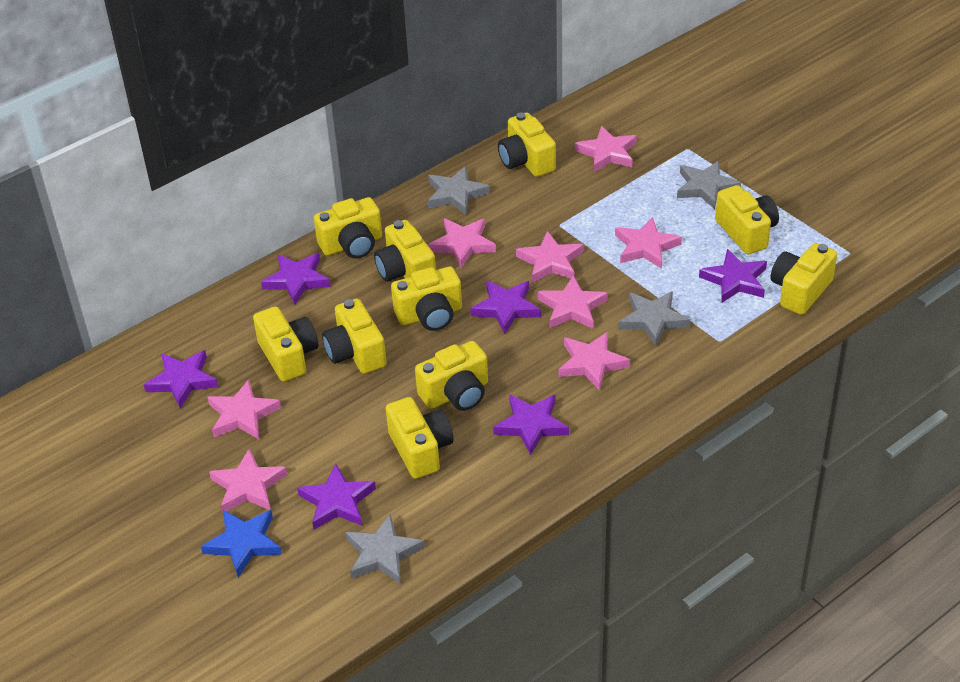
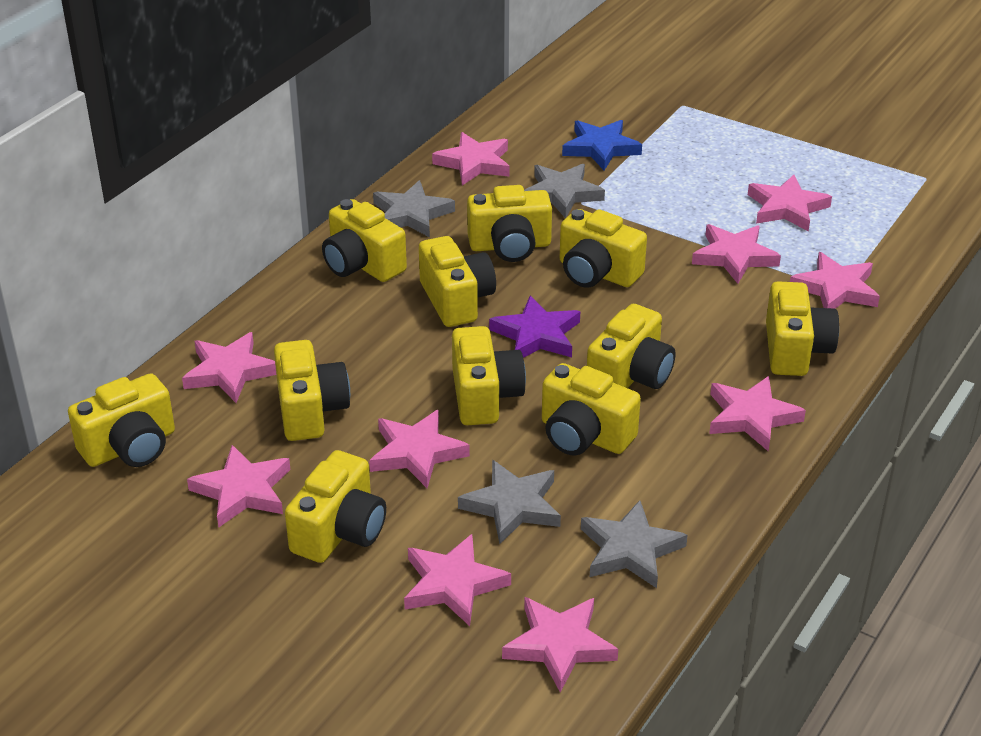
pink star: [207,379,281,439] [209,449,287,513] [429,219,496,268] [516,231,583,283] [538,275,608,329] [558,332,630,391] [575,126,637,172] [615,217,682,269] = 8 -> [182,332,276,403] [187,445,290,527] [369,410,470,488] [404,534,511,626] [432,132,510,185] [502,597,618,693] [692,224,781,284] [709,376,806,451] [748,175,832,232] [790,252,880,309] = 10
purple star: [144,350,218,409] [261,253,330,305] [297,464,376,530] [470,280,541,334] [493,394,569,455] [699,249,767,303] = 6 -> [489,295,580,358] = 1
yellow camera: [253,306,318,382] [314,197,382,259] [322,299,387,374] [374,220,436,281] [386,397,453,479] [391,267,462,331] [415,341,488,411] [498,112,556,177] [715,185,779,254] [771,243,837,315] = 10 -> [68,373,175,467] [274,340,350,441] [285,450,386,563] [322,199,407,282] [419,236,496,327] [452,326,526,425] [467,185,552,262] [542,363,641,456] [560,209,647,288] [587,304,676,389] [766,281,839,376] = 11

